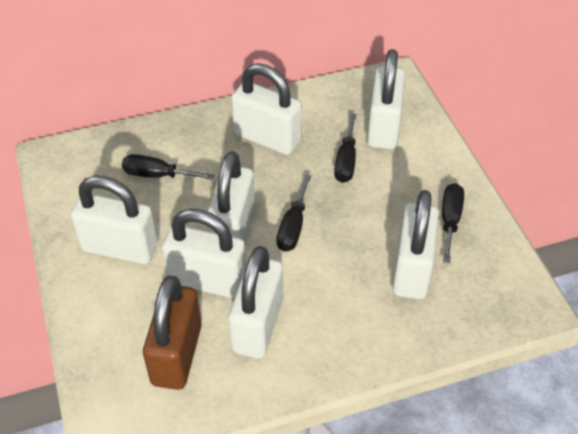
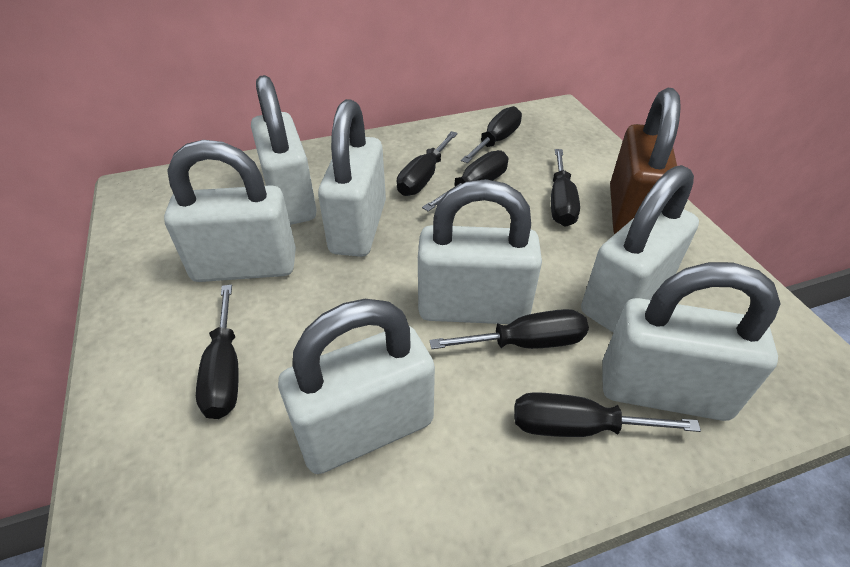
black screwdriver: [122,154,214,180] [276,174,311,252] [334,113,357,183] [442,183,464,263] = 4 -> [196,284,239,419] [397,131,458,196] [422,150,508,211] [430,309,589,349] [461,106,522,163] [514,392,701,437] [551,149,580,227] = 7

